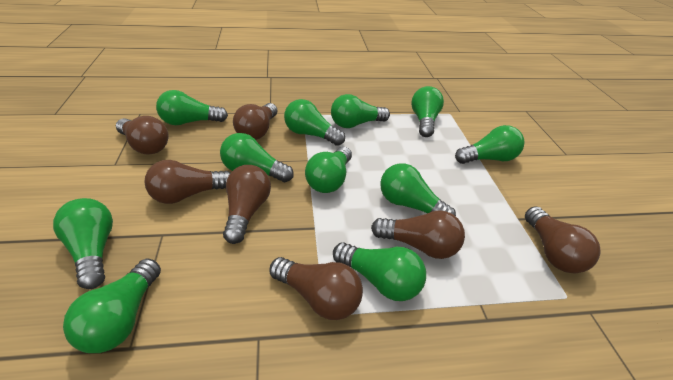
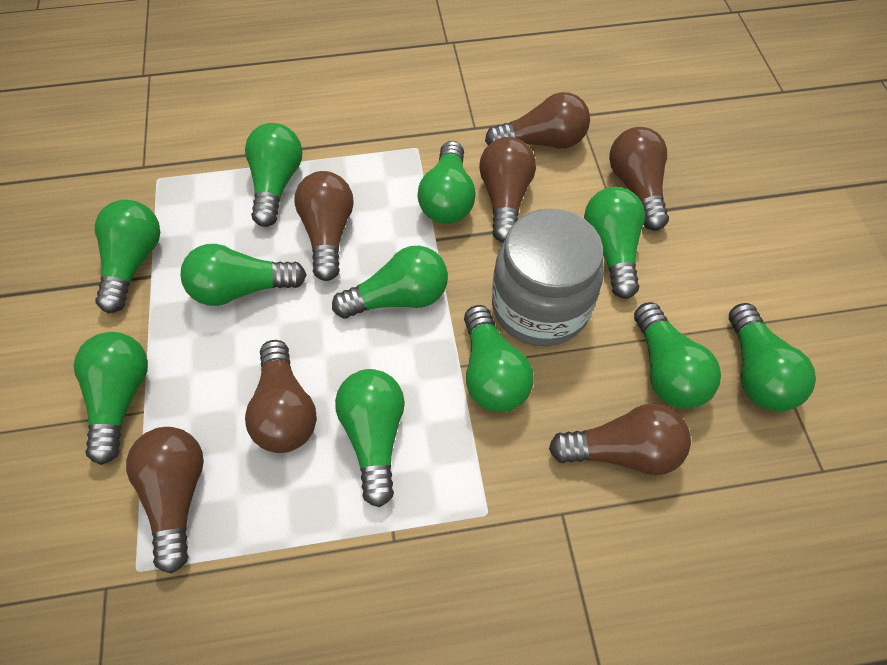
grey jar: none = 0 -> [492,208,604,346] = 1

